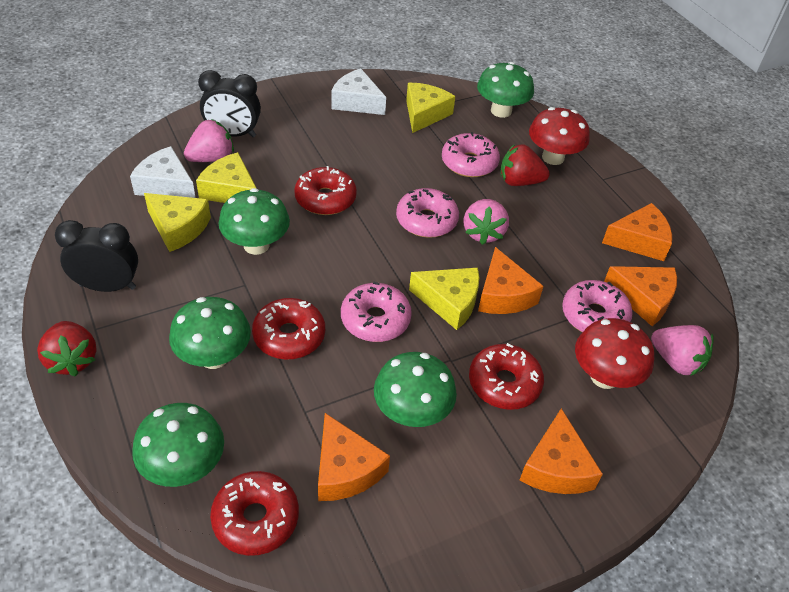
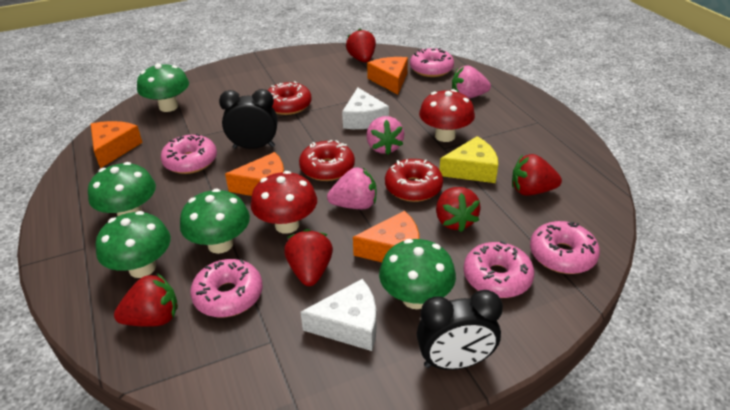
orange cheese: [318,413,390,501] [478,247,544,314] [520,408,603,494] [602,203,672,261] [604,266,677,326] = 5 -> [91,121,143,168] [225,152,284,196] [353,211,419,262] [367,57,408,94] = 4
pink donut: [341,281,412,342] [396,188,459,238] [442,132,500,177] [562,280,633,332] = 4 -> [161,134,217,174] [190,259,263,317] [410,48,454,77] [463,241,535,298] [530,221,600,274] = 5
red donut: [210,471,299,556] [252,298,325,360] [294,166,357,215] [469,343,544,410] = 4 -> [268,81,312,115] [299,140,355,181] [385,159,443,202] = 3
red strawberry: [37,321,97,377] [500,144,550,186] = 2 -> [114,273,178,327] [284,229,333,286] [346,29,376,63] [436,187,481,232] [512,154,562,196] = 5
yellow cheese: [144,193,211,252] [196,152,257,203] [406,82,455,133] [409,268,480,330] = 4 -> [439,136,498,183] = 1

